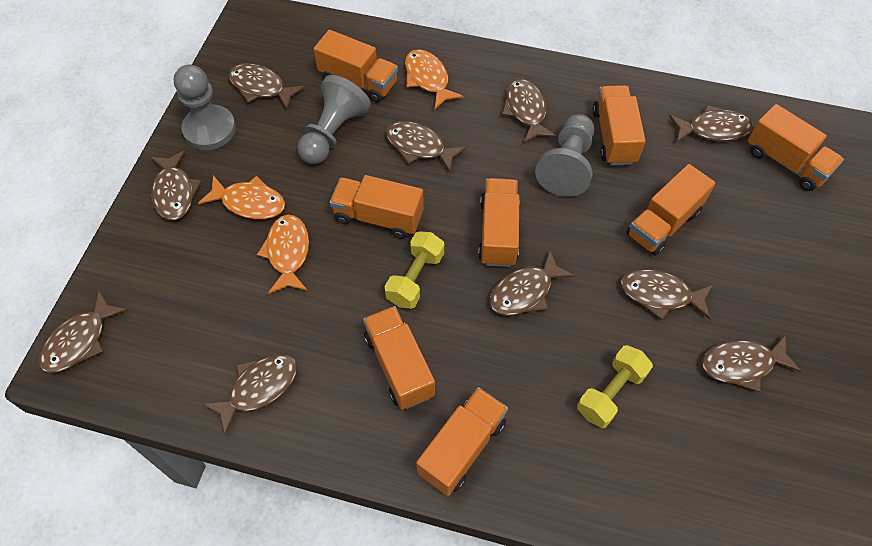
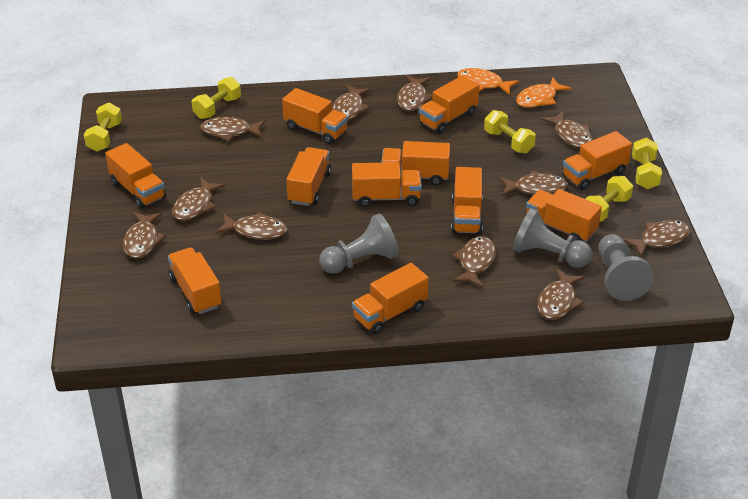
brown fish: [39,290,128,373] [150,150,201,220] [202,354,297,435] [229,63,305,109] [386,121,467,172] [489,250,575,316] [502,79,557,144] [620,269,713,320] [669,105,753,143] [702,334,801,392] = 10 -> [123,212,166,259] [172,177,225,221] [200,117,265,141] [215,212,287,240] [332,84,371,120] [397,75,433,111] [452,236,496,288] [500,171,568,196] [537,268,585,320] [541,111,593,148] [623,220,690,257] = 11
orange fish: [198,175,285,219] [257,215,309,294] [405,49,464,109] = 3 -> [457,68,519,95] [516,77,571,108] = 2
orange truck: [314,30,398,103] [329,175,424,239] [363,306,435,410] [416,387,508,496] [478,178,520,267] [593,85,646,165] [626,164,715,256] [748,104,844,191] = 8 -> [105,143,166,209] [168,247,222,314] [282,88,348,144] [286,147,331,206] [352,162,422,207] [352,263,429,334] [381,141,450,186] [419,75,480,134] [451,167,483,235] [526,189,602,242] [563,131,632,190] = 11
yellow dumbbell: [385,231,444,309] [577,345,653,428] = 2 -> [84,103,122,152] [192,77,241,119] [484,110,536,153] [585,176,633,222] [632,138,662,189] = 5

